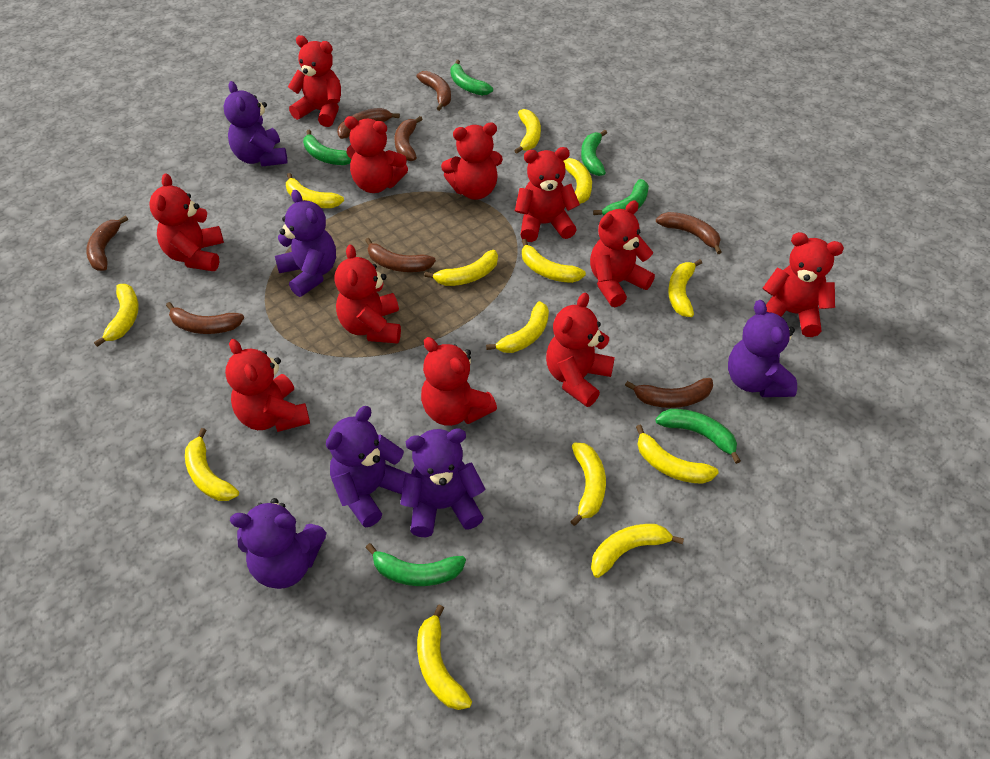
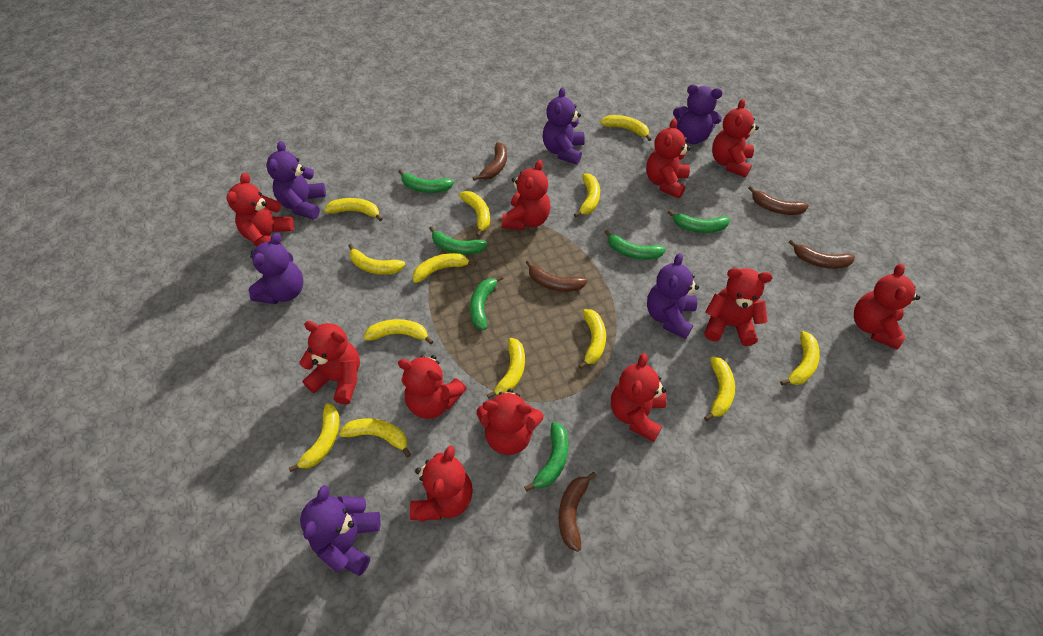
brown banana: [86,216,128,271] [166,302,244,334] [337,108,400,139] [365,238,436,272] [394,116,422,161] [416,71,451,111] [625,378,713,408] [656,212,722,254] = 8 -> [473,142,507,181] [526,260,587,292] [559,472,597,552] [748,186,809,215] [789,239,855,269] = 5

